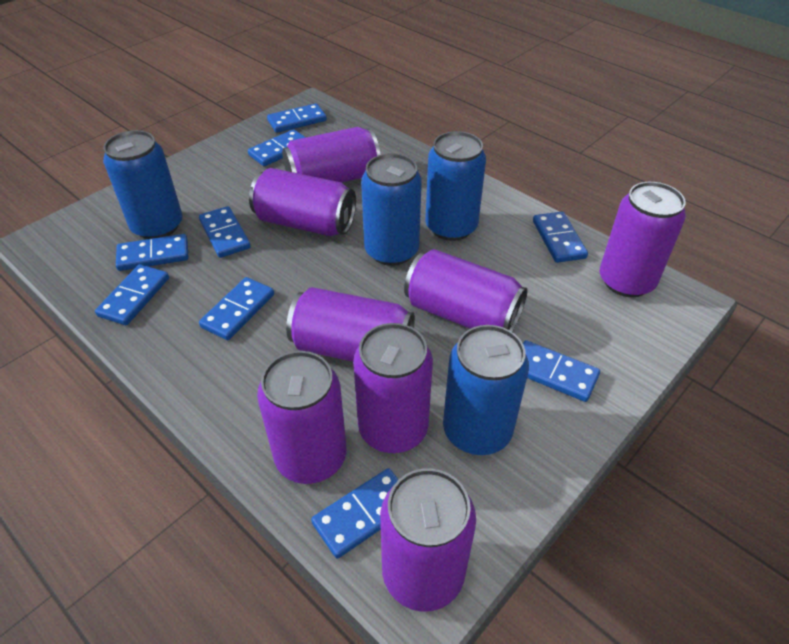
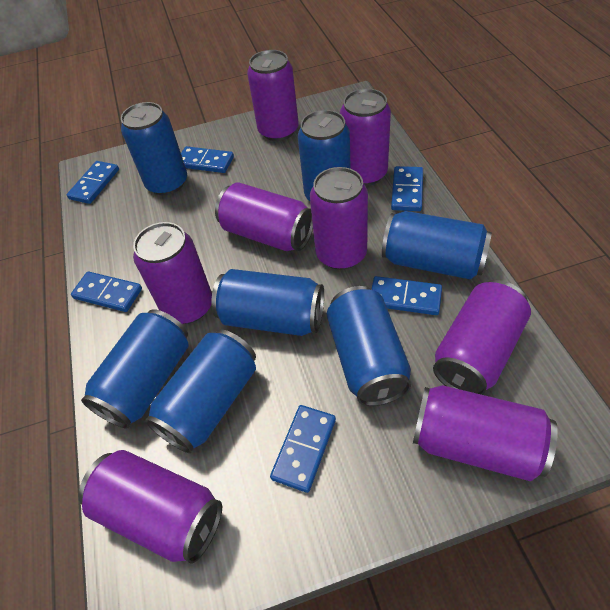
blue can: [103,130,182,239] [361,153,422,266] [425,131,486,241] [443,325,529,455] = 4 -> [81,309,189,429] [121,102,187,195] [145,329,256,453] [211,269,324,336] [298,110,351,201] [327,286,411,406] [382,211,492,280] = 7
blue domino: [95,264,169,325] [116,234,188,271] [199,206,251,258] [199,277,274,340] [248,129,306,166] [267,103,327,133] [311,468,399,559] [523,340,600,402] [533,212,588,263] = 9 -> [67,161,119,204] [71,272,142,312] [181,146,234,173] [270,405,336,493] [372,276,442,315] [391,166,423,211] = 6

